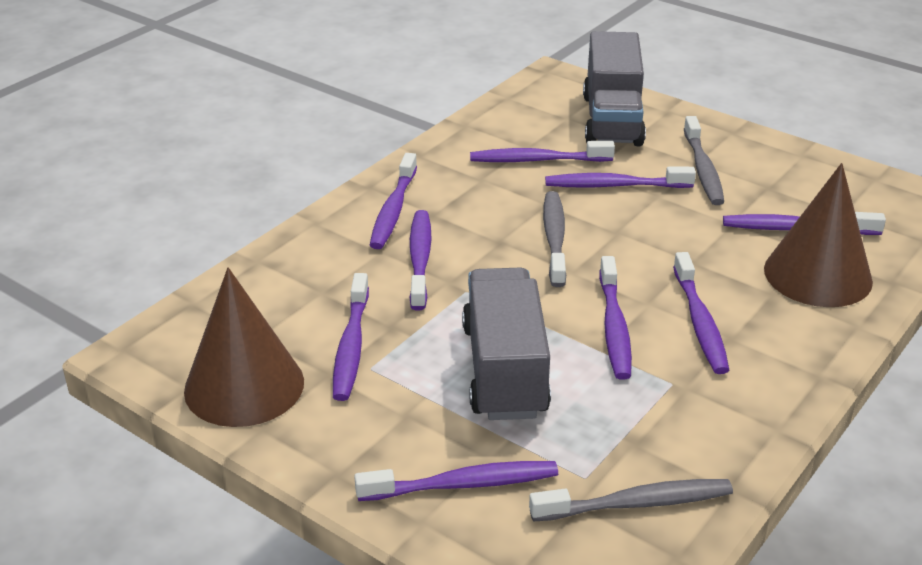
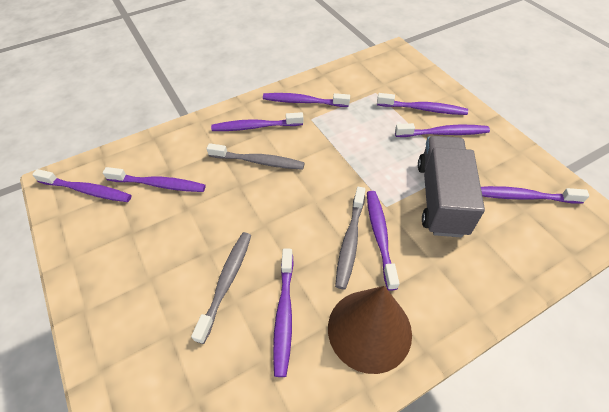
brown cone: [184,267,304,427] [764,163,873,307] = 2 -> [328,286,412,374] = 1
grey truck: [462,267,551,420] [583,31,646,146] = 2 -> [418,136,485,237] = 1

